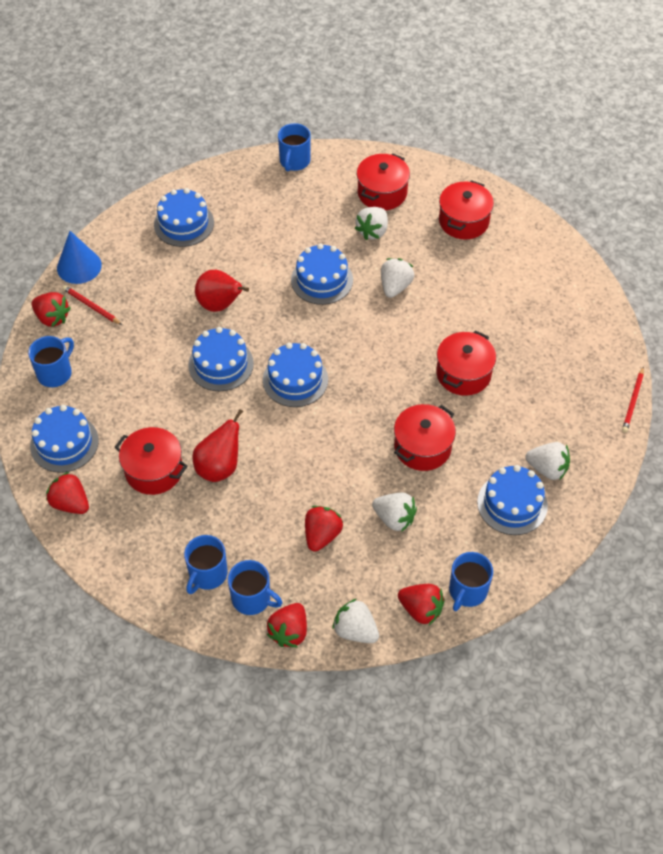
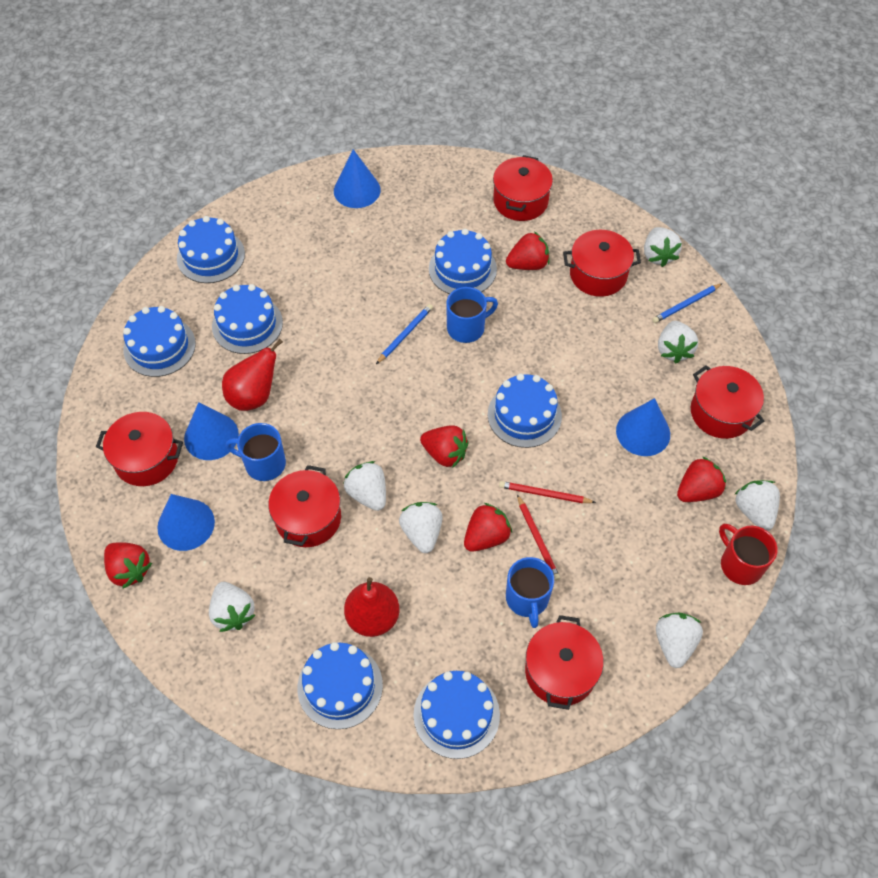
blue cake: [30,405,99,473] [154,188,214,247] [188,327,254,391] [263,343,328,407] [291,243,353,305] [477,465,548,535] = 6 -> [123,306,196,377] [177,216,245,283] [212,284,283,354] [297,642,383,729] [413,671,500,759] [429,229,497,294] [488,374,562,448] = 7
blue cone: [57,231,102,284] = 1 -> [157,494,215,551] [184,402,239,460] [334,149,381,208] [616,398,670,456] = 4
blue mug: [28,336,74,387] [184,535,228,594] [228,560,282,615] [278,123,311,172] [449,552,493,611] = 5 -> [226,423,286,481] [446,287,498,343] [506,557,554,628] = 3
blue pencil: none = 0 -> [376,304,433,364] [652,283,723,323] = 2
red mug: none = 0 -> [719,524,778,585] = 1
red pot: [115,427,188,495] [357,153,410,210] [394,404,456,471] [436,330,496,396] [439,180,494,239] = 5 -> [96,412,183,486] [268,465,341,547] [493,155,553,221] [525,615,604,710] [563,230,641,297] [691,365,764,439] = 6
white strawberry: [332,599,379,643] [355,207,388,240] [372,493,417,532] [381,258,414,298] [525,442,570,481] = 5 -> [209,582,256,632] [343,461,386,511] [399,502,443,553] [644,227,682,267] [656,612,703,668] [658,321,698,363] [734,480,780,531] = 7

